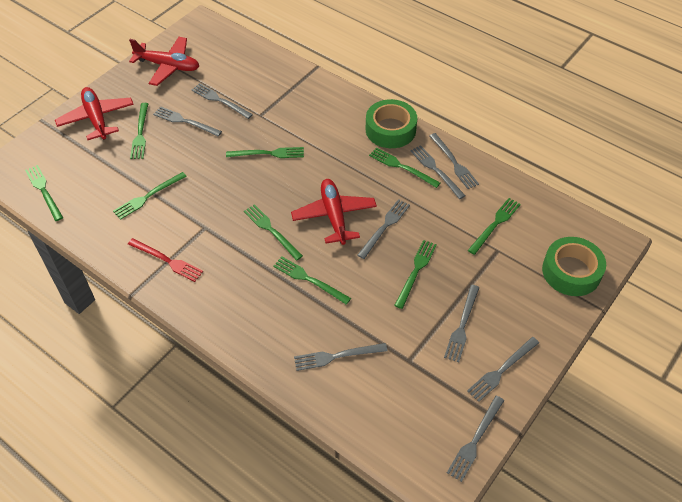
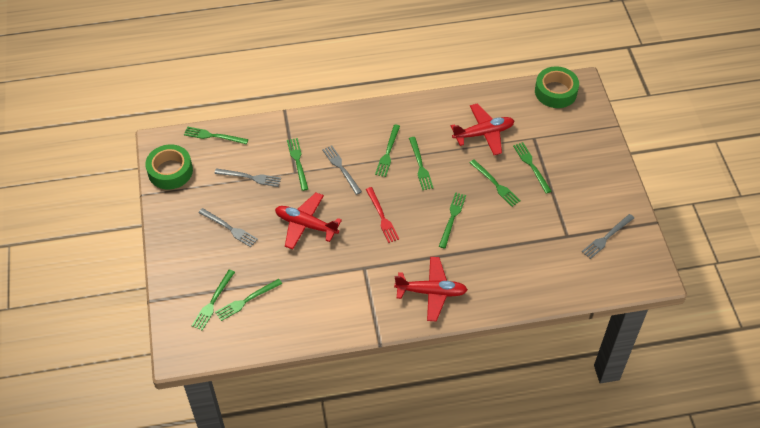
grey fork: [153,106,222,137] [191,83,253,119] [294,343,388,371] [357,199,410,259] [410,145,466,199] [430,133,479,189] [444,285,480,362] [447,395,505,482] [467,337,539,402] = 9 -> [198,208,258,247] [214,168,281,187] [322,145,362,195] [582,214,634,259] = 4

